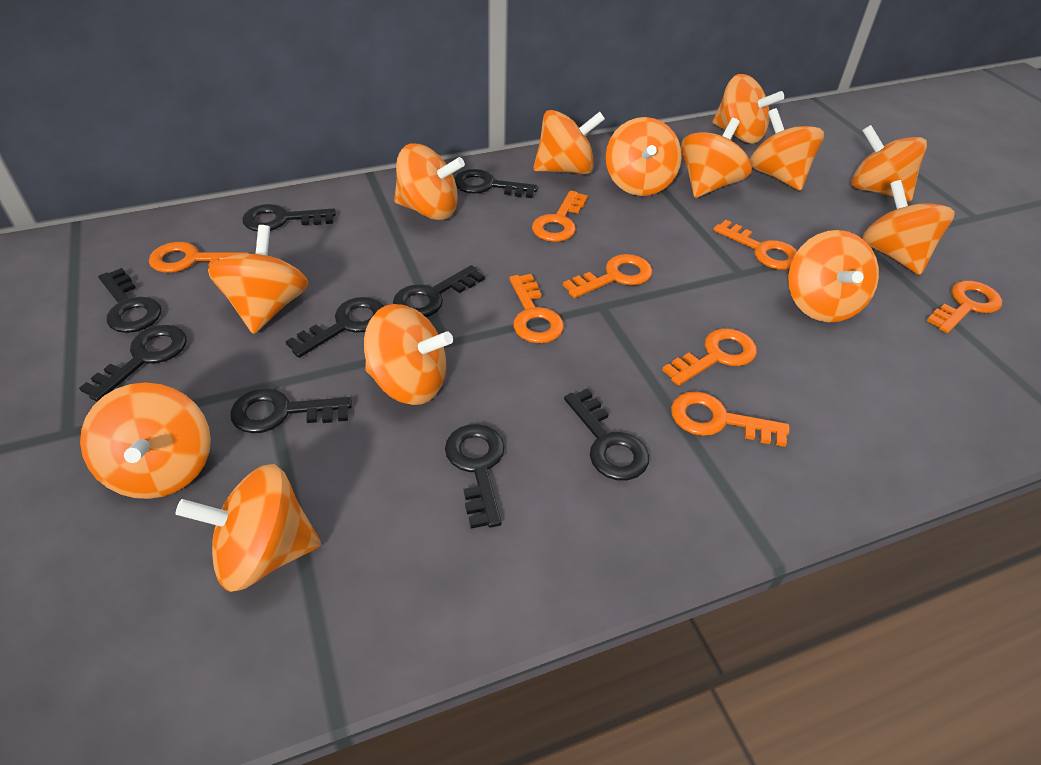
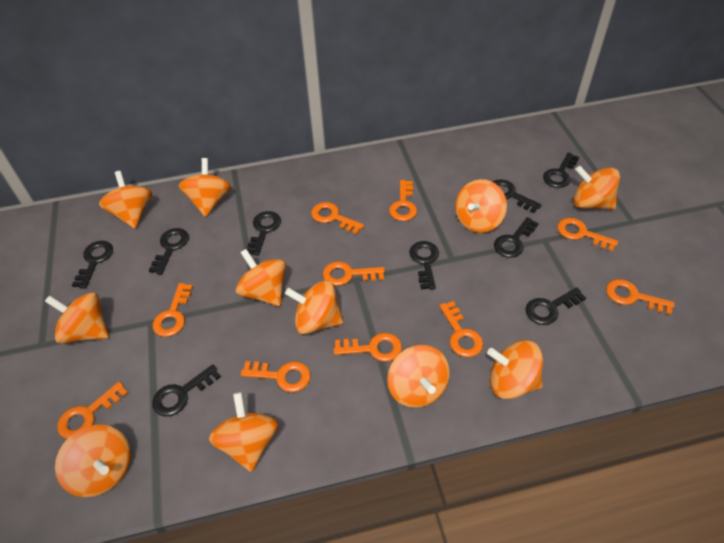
orange key: [149,242,249,273] [509,274,564,343] [532,190,588,242] [563,254,653,298] [662,328,757,386] [671,391,790,447] [713,220,797,270] [926,281,1002,333] = 8 -> [57,382,128,439] [153,283,193,337] [241,361,310,392] [311,202,364,234] [323,261,385,286] [333,333,402,362] [389,180,417,221] [439,301,483,357] [557,218,618,251] [606,279,675,315] = 10
orange spinning top: [80,382,211,499] [176,464,321,592] [208,225,308,334] [364,304,453,405] [394,144,465,220] [534,110,605,174] [606,117,682,196] [681,118,752,198] [712,74,784,143] [750,108,824,191] [788,230,879,322] [851,125,927,201] [862,180,955,275] = 13 -> [45,292,109,344] [55,425,131,497] [99,171,152,229] [179,158,231,217] [209,392,279,472] [236,249,286,306] [285,280,343,334] [387,345,450,408] [455,179,507,233] [487,340,543,399] [573,166,620,210] = 11

